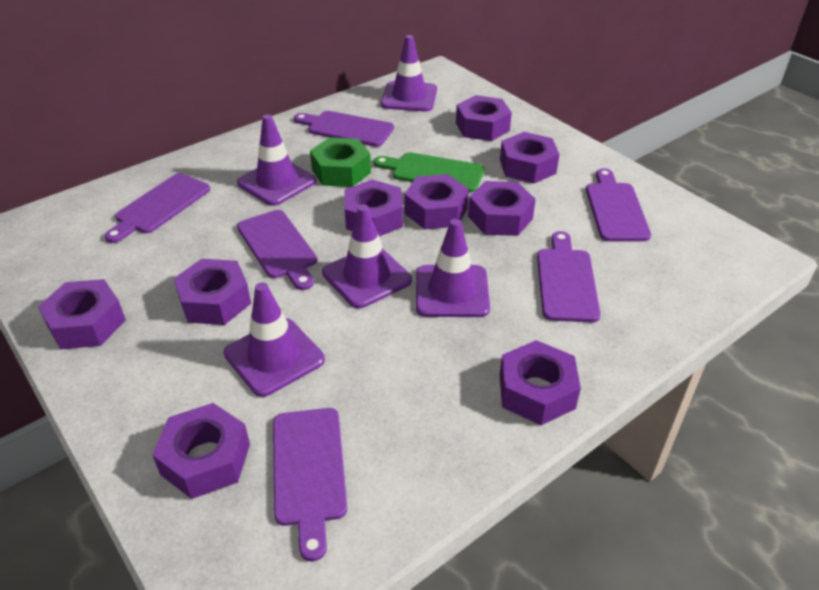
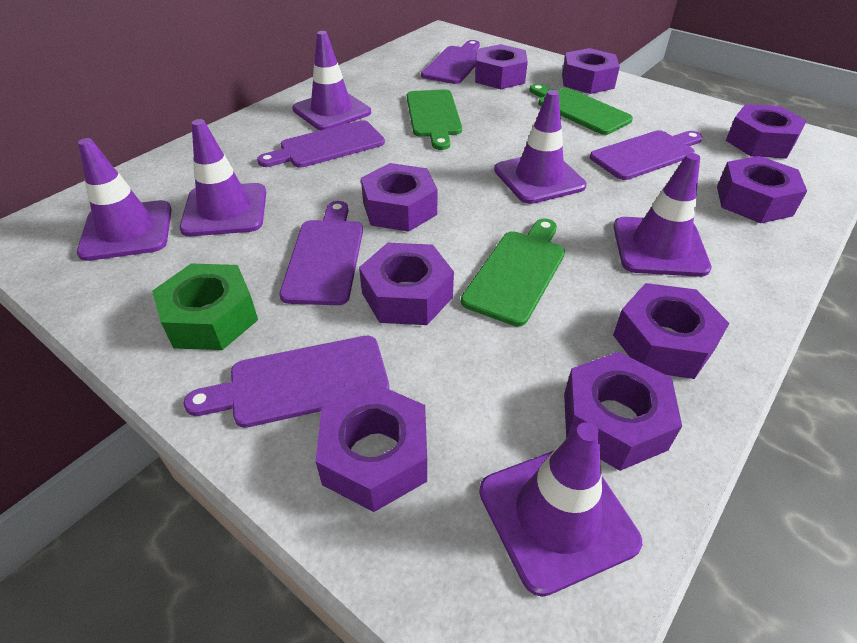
green cutting board: [374,152,484,192] = 1 -> [407,89,462,150] [461,219,565,326] [529,84,633,135] = 3
purple cutting board: [104,173,210,243] [237,210,317,290] [273,408,347,561] [294,111,394,147] [537,231,601,322] [586,168,651,241] = 6 -> [184,336,389,428] [257,120,385,168] [280,201,363,305] [421,40,480,84] [590,130,703,180] = 5
purple traffic cone: [224,282,325,397] [237,114,316,206] [322,205,412,308] [381,35,437,112] [416,219,490,317] = 5 -> [77,138,172,261] [180,119,266,236] [292,31,371,130] [479,422,642,597] [494,90,587,204] [613,153,712,277] = 6

